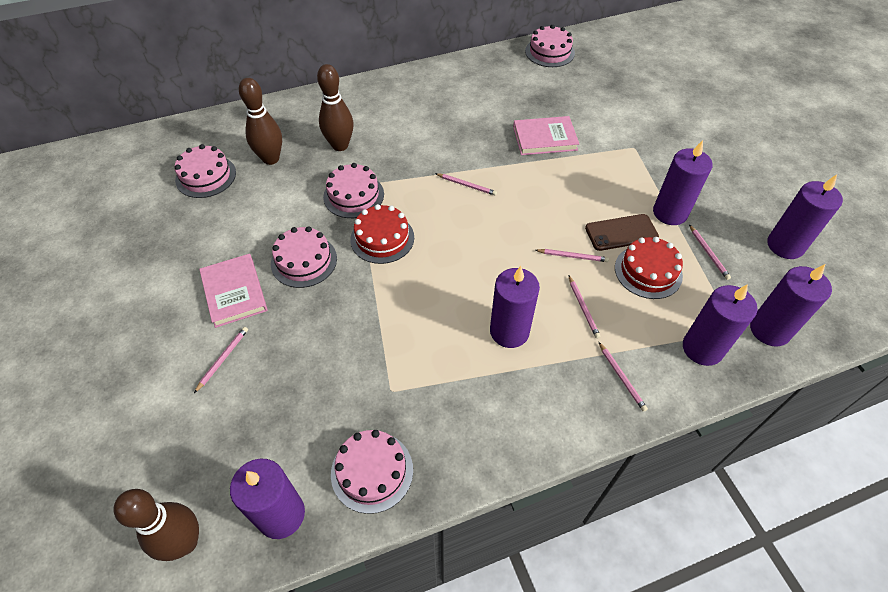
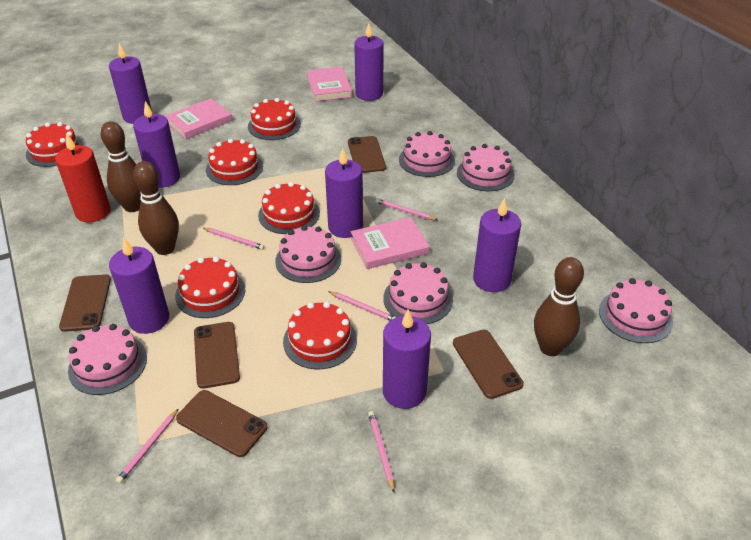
brown phone: [585,214,659,251] = 1 -> [59,274,111,332] [176,390,268,457] [194,322,240,389] [348,136,386,173] [453,329,524,399] = 5
pink book: [199,254,268,328] [513,116,579,155] = 2 -> [165,99,232,139] [307,67,352,101] [351,217,429,269] = 3
pink cake: [175,144,236,198] [271,226,337,288] [323,163,384,218] [331,430,413,514] [525,25,575,67] = 5 -> [68,324,147,395] [275,225,341,283] [383,262,453,324] [399,131,455,177] [457,144,514,191] [599,278,673,343] = 6
pink pencil: [194,327,248,393] [435,173,497,196] [535,249,609,262] [569,276,601,339] [599,342,648,412] [689,225,731,280] = 6 -> [116,409,178,484] [203,228,264,250] [328,291,396,321] [368,411,395,492] [375,198,438,220] = 5
purple candle: [230,459,305,539] [490,266,540,348] [653,140,712,225] [683,284,757,366] [750,264,832,346] [767,174,843,259] = 6 -> [109,44,152,124] [109,237,169,334] [133,101,180,188] [325,148,363,238] [354,23,384,101] [383,309,431,409] [473,198,521,292] = 7
red cake: [350,204,414,264] [615,237,683,299] = 2 -> [26,122,84,167] [175,257,245,318] [206,139,263,185] [248,98,301,140] [258,182,320,234] [283,302,357,370] = 6
red candle: none = 0 -> [55,133,110,222] = 1

